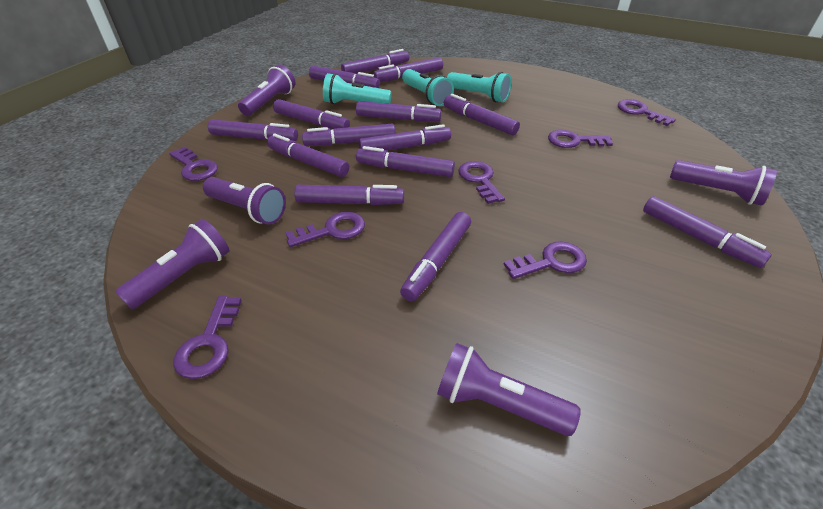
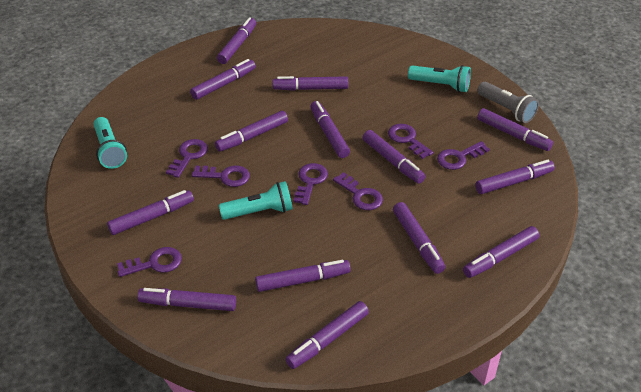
grey flashlight: none = 0 -> [477,82,539,123] = 1
purple flashlight: [115,219,229,309] [203,177,286,225] [238,65,296,116] [437,343,581,436] [670,160,777,206] = 5 -> none = 0

